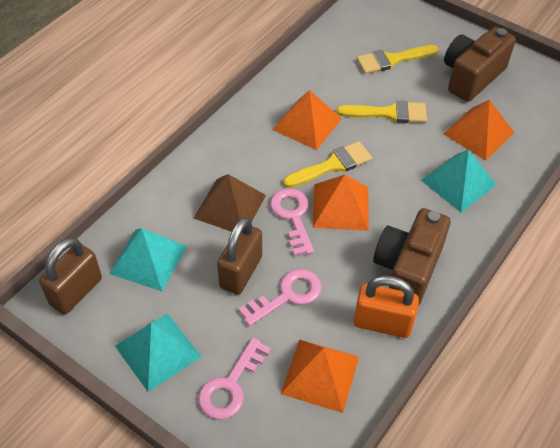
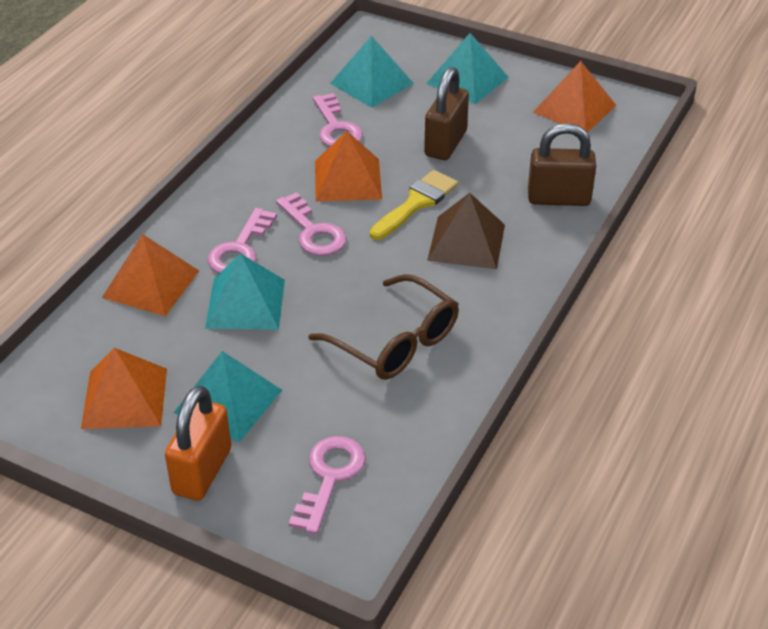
brown camera: [373,208,451,306] [444,27,516,102] = 2 -> none = 0
brown glasses: none = 0 -> [309,274,459,380] = 1
pink key: [198,337,271,419] [238,269,322,326] [270,188,314,256] = 3 -> [208,208,277,273] [276,192,347,256] [289,436,366,534] [313,93,363,147] = 4
turquoise pyramid: [109,228,187,291] [115,313,201,392] [421,150,496,212] = 3 -> [174,351,282,442] [205,253,285,330] [330,36,414,108] [426,33,508,104] = 4
yellow brush: [283,141,372,188] [337,101,427,123] [356,45,438,74] = 3 -> [370,170,458,240] = 1

